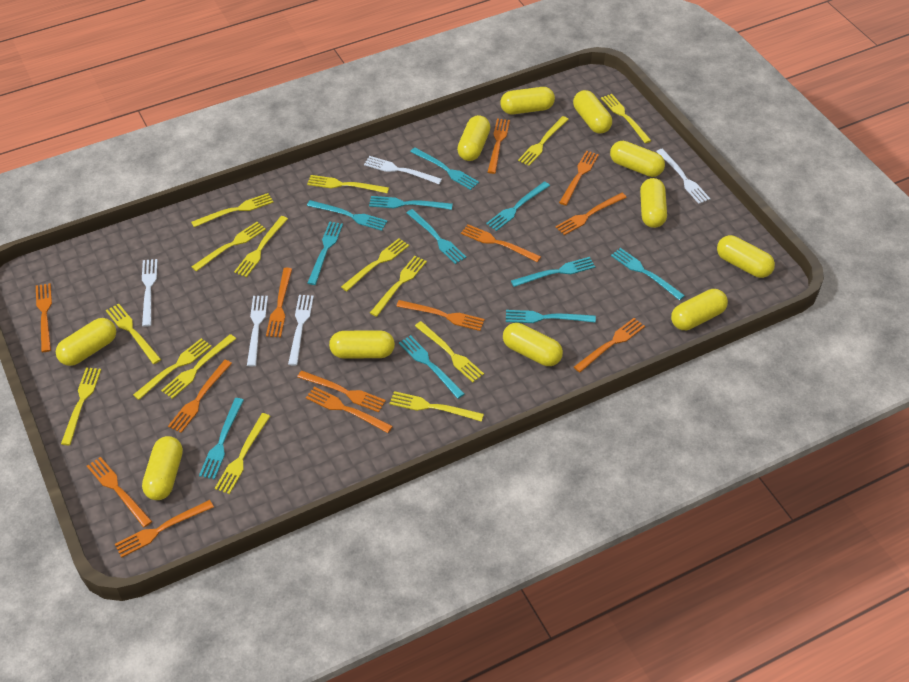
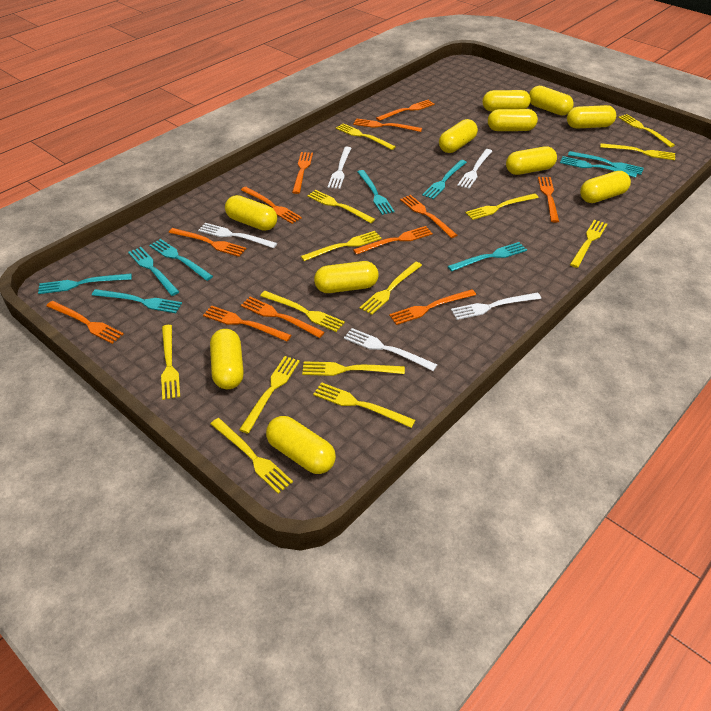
orange fork: [36,283,52,352] [87,457,152,528] [115,500,214,558] [168,360,232,433] [266,268,292,337] [297,371,386,412] [306,387,393,433] [396,300,485,331] [461,224,541,262] [488,118,510,174] [555,193,627,235] [559,150,599,205] [574,318,645,372] = 13 -> [46,301,124,344] [169,228,247,257] [203,305,292,341] [241,187,302,224] [241,297,325,338] [292,152,313,194] [353,118,422,132] [353,226,433,255] [376,100,435,121] [389,289,476,325] [400,195,457,238] [538,177,559,223] = 12
turquoise fork: [199,398,244,479] [307,200,388,231] [308,222,343,285] [369,196,453,210] [399,335,465,399] [407,209,466,264] [410,148,479,190] [486,181,550,231] [506,310,596,323] [511,257,595,287] [611,248,685,300] = 11 -> [38,273,132,294] [92,289,182,313] [128,247,179,296] [149,239,213,281] [357,170,395,215] [422,160,467,199] [448,242,527,272] [560,156,637,178] [568,151,644,175] = 9
yellow fork: [61,367,101,445] [106,303,161,364] [133,338,212,400] [161,334,236,399] [191,193,274,227] [191,222,266,271] [215,413,270,494] [234,216,288,277] [307,175,389,193] [341,238,409,291] [370,256,427,317] [389,391,484,422] [415,321,484,382] [518,116,569,166] [601,94,652,143] = 15 -> [161,325,180,400] [211,418,293,494] [239,356,300,433] [260,291,345,332] [301,231,382,261] [302,361,405,376] [307,190,375,223] [313,382,416,428] [336,123,396,150] [360,262,422,315] [465,193,539,220] [570,220,607,268] [600,143,675,160] [618,114,675,147] = 14

